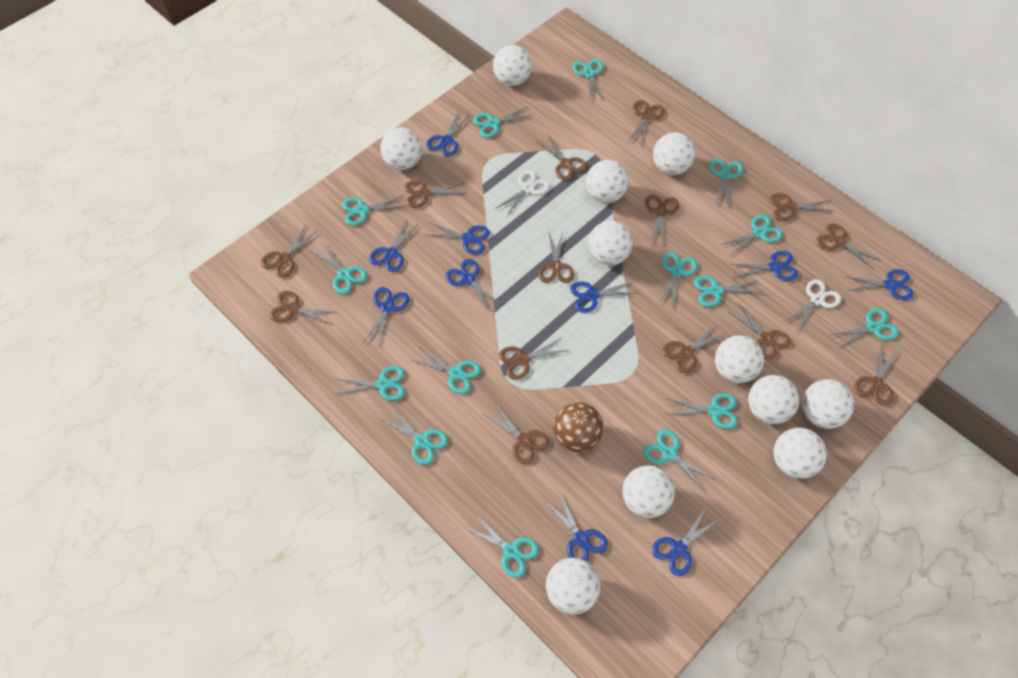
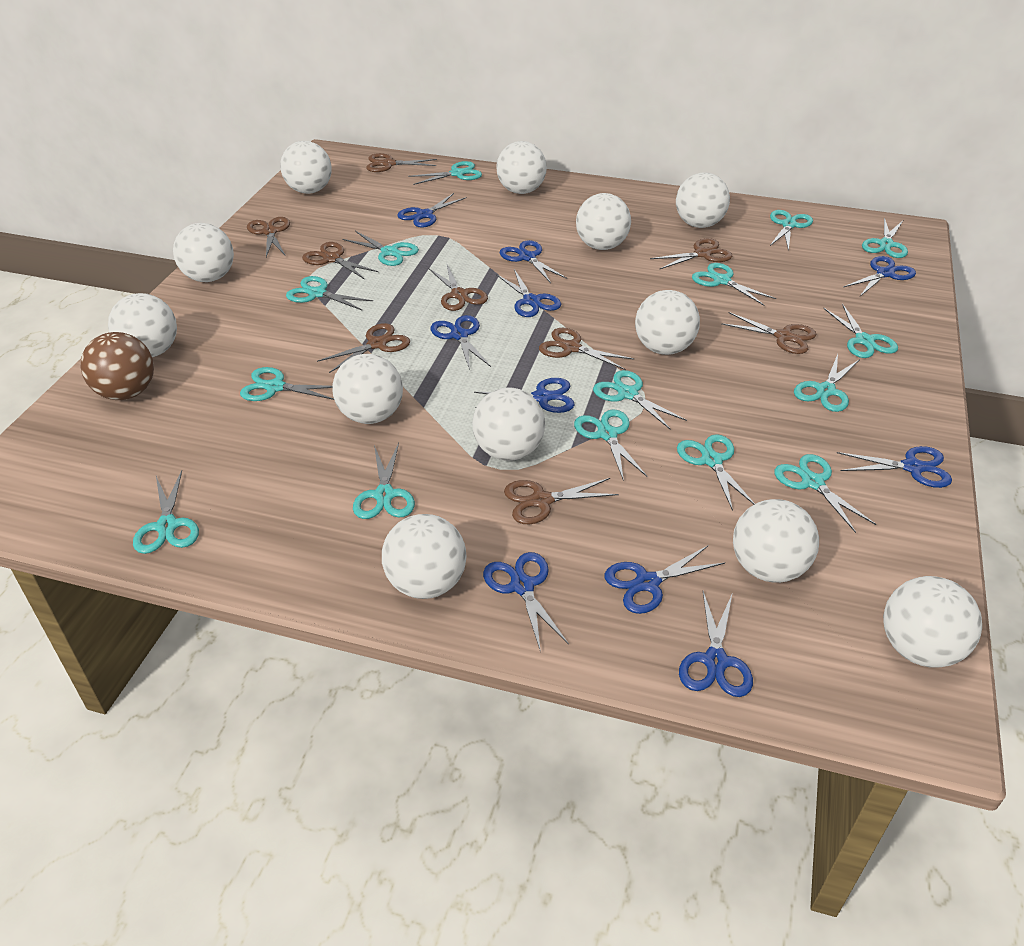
brown scissors: [261,225,317,277] [269,291,339,325] [404,180,465,208] [484,403,549,465] [499,337,569,380] [537,135,587,181] [538,230,574,283] [628,100,665,146] [645,195,679,245] [662,324,728,373] [727,302,791,360] [770,193,835,221] [816,223,882,270] [854,346,898,406] = 14 -> [247,217,290,257] [302,242,379,280] [317,323,410,373] [366,153,437,172] [428,264,488,311] [504,478,619,524] [539,328,634,370] [650,238,732,270] [721,312,817,354] = 9
white ball: [380,127,422,170] [493,45,532,86] [546,558,600,615] [586,160,629,203] [588,221,633,265] [622,466,675,518] [653,132,696,175] [715,336,764,383] [748,375,799,424] [774,428,827,479] [802,379,854,429] = 11 -> [108,293,177,357] [173,223,234,282] [280,141,332,194] [332,354,403,424] [382,514,467,599] [472,387,545,461] [496,141,547,194] [576,193,631,250] [635,290,700,355] [676,172,730,228] [733,499,819,583] [883,576,982,668] = 12
white scissors: [495,170,550,217] [785,279,841,331] = 2 -> none = 0

